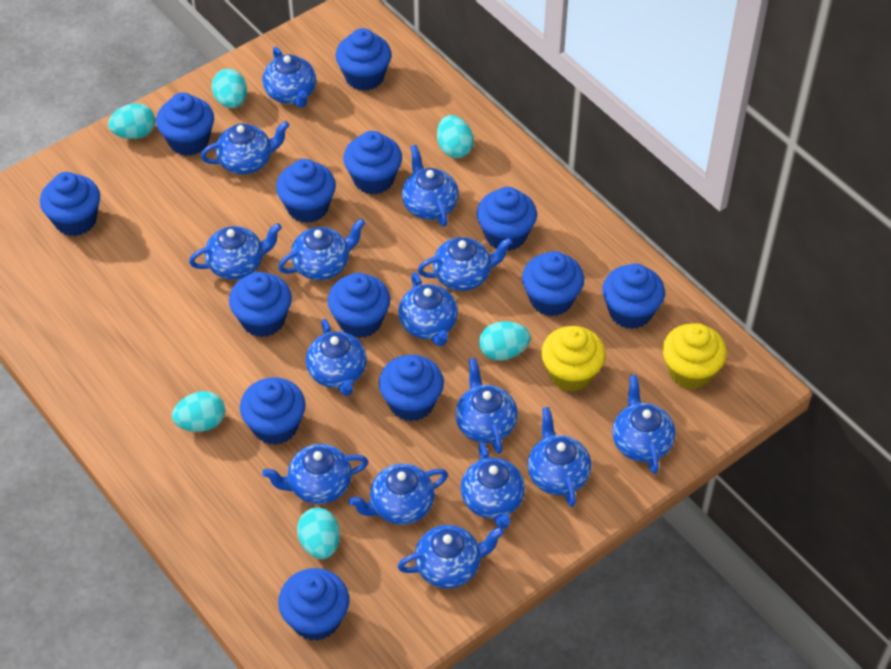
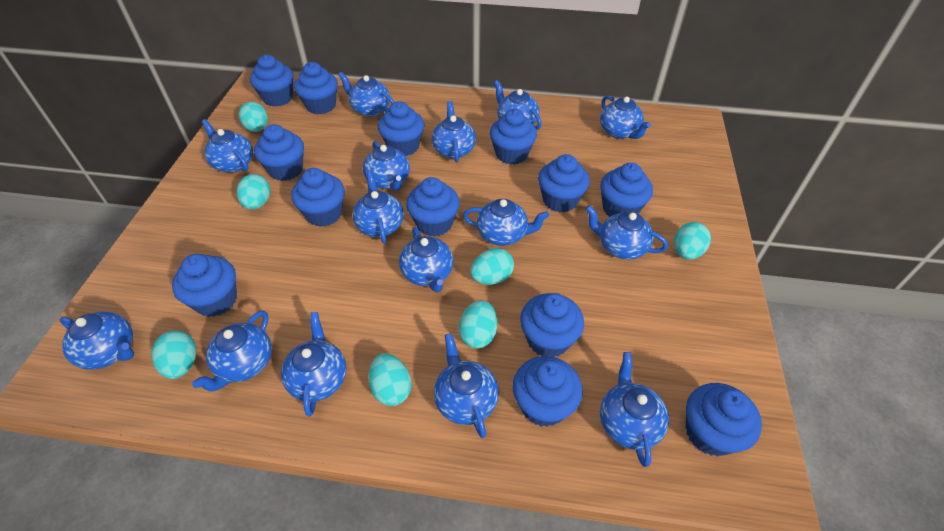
turquoise egg: [108,103,155,139] [172,391,225,432] [212,69,247,108] [297,507,340,559] [437,115,474,158] [479,321,531,361] = 6 -> [151,330,196,379] [237,174,270,210] [238,102,268,132] [368,353,412,406] [459,300,497,348] [470,248,514,285] [674,222,711,260] = 7
yellow cupcake: [541,326,606,392] [663,323,727,389] = 2 -> none = 0

